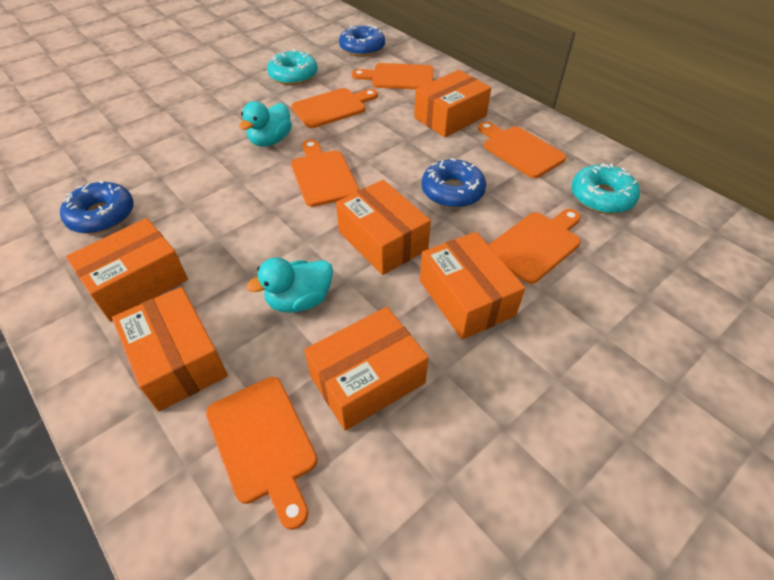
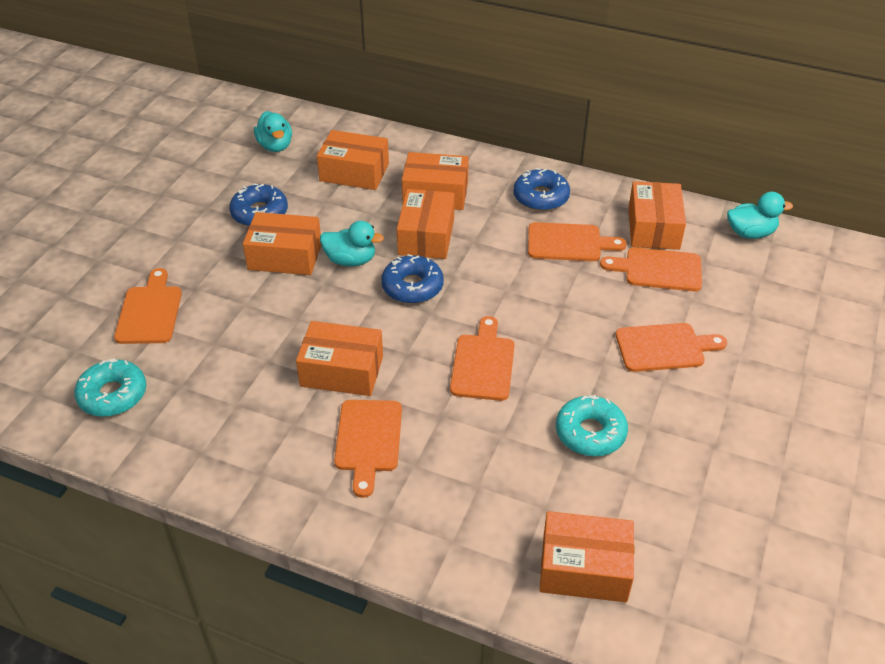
orange box: [66,218,188,322] [112,287,228,411] [304,307,429,431] [336,180,431,275] [414,70,491,137] [420,232,525,340] = 6 -> [243,212,321,275] [296,321,383,396] [317,130,389,190] [397,189,455,259] [402,152,469,210] [540,511,634,602] [628,181,686,250] = 7
turquoise duck: [239,101,292,147] [246,258,333,313] = 2 -> [254,111,292,152] [320,221,384,267] [727,192,793,239] = 3

